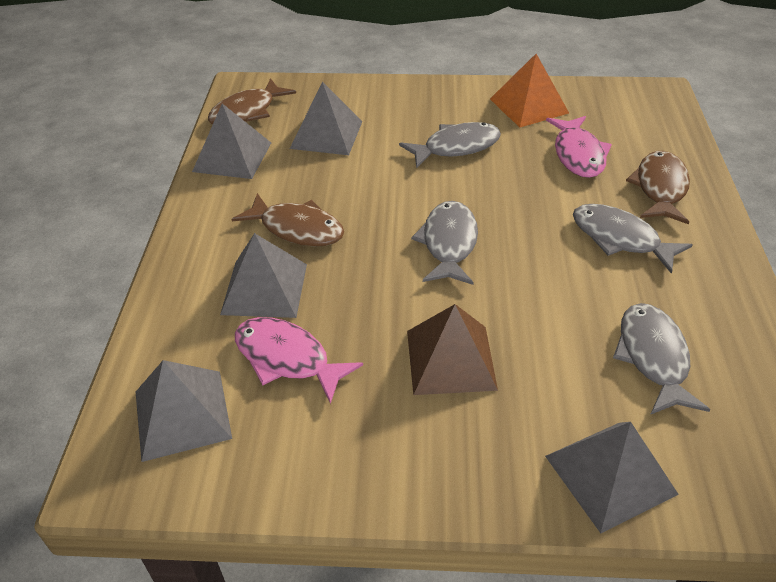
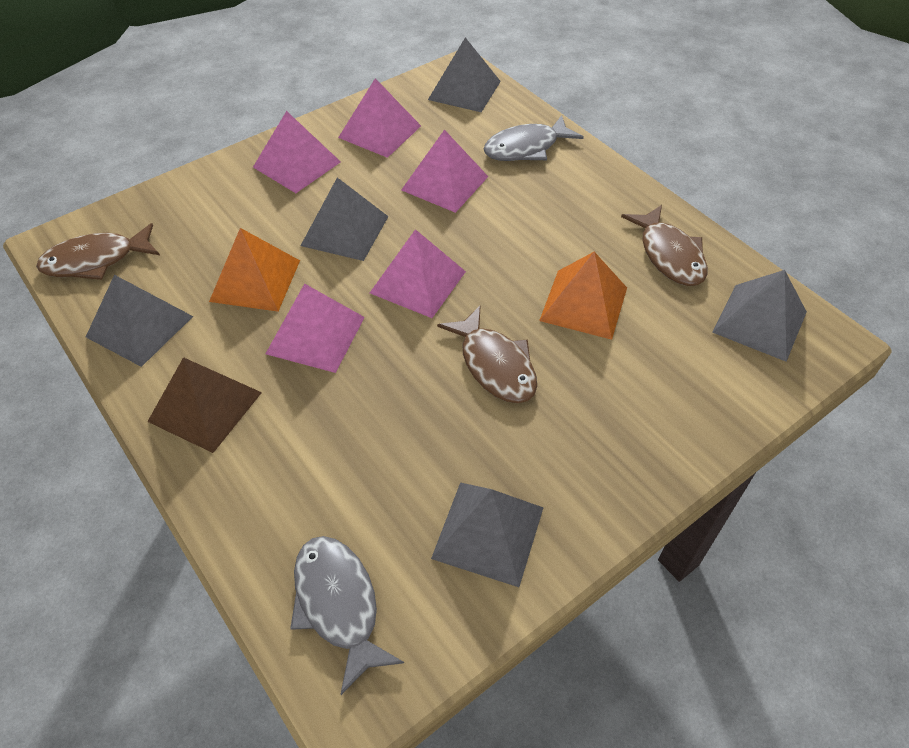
grey fish: [399,122,501,168] [411,201,478,285] [573,204,693,274] [613,303,710,415] = 4 -> [290,536,404,695] [484,115,584,161] = 2
orange pyramid: [490,54,569,127] = 1 -> [209,228,300,312] [539,252,627,340] = 2
pink fish: [235,317,363,404] [546,116,612,178] = 2 -> none = 0
pink pyramid: none = 0 -> [253,111,341,193] [266,283,365,373] [338,78,421,158] [370,229,466,318] [401,129,488,213] = 5

